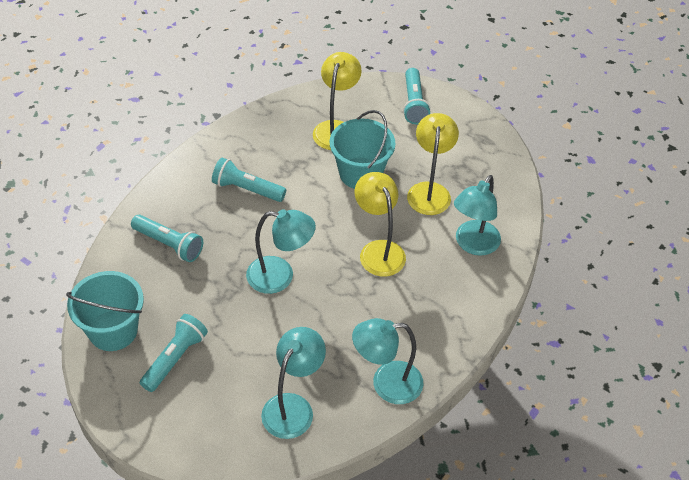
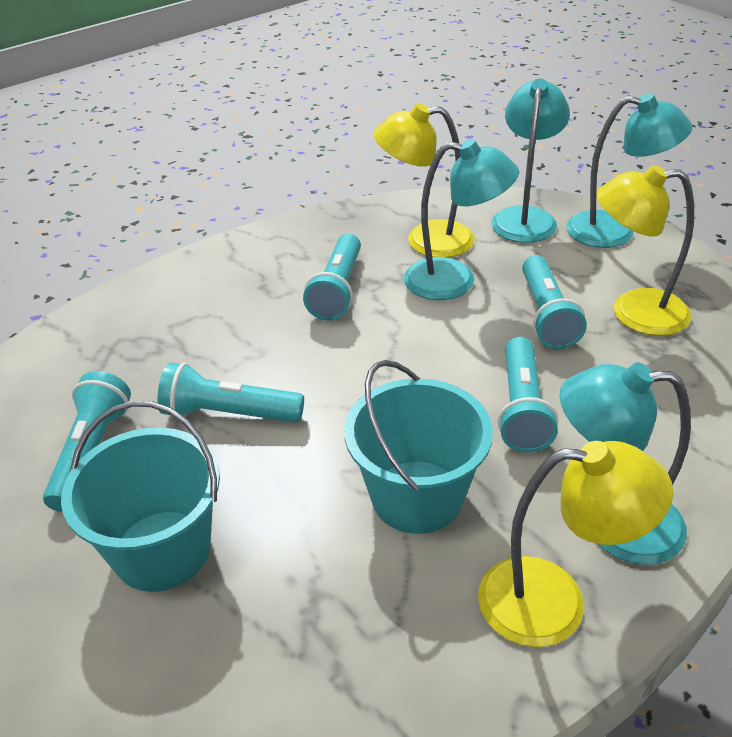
turquoise flashlight: [131,215,203,262] [140,314,208,392] [212,157,286,202] [403,68,431,124] = 4 -> [43,371,131,512] [158,362,304,423] [303,234,361,321] [498,337,558,453] [522,255,587,349] = 5

